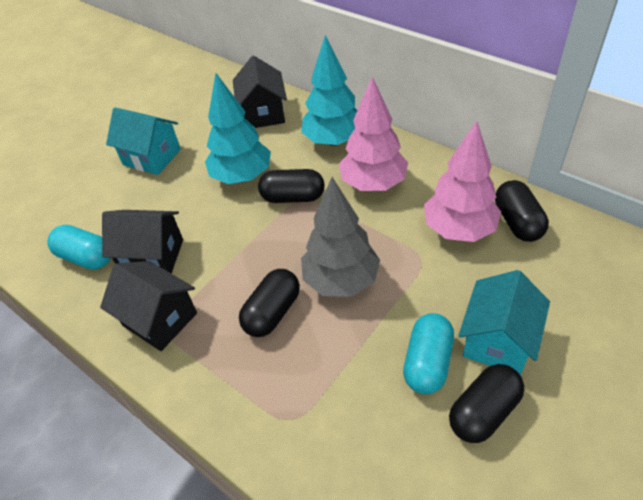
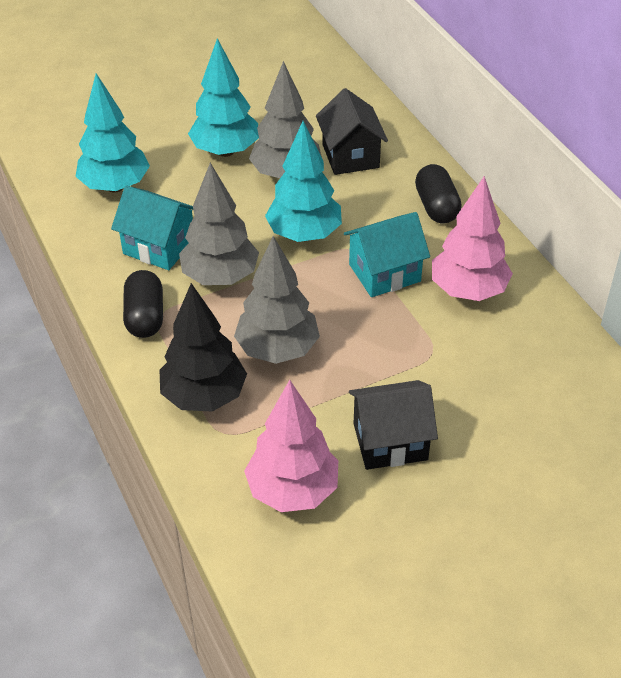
black capsule: [239,269,300,337] [258,169,325,203] [449,364,524,443] [495,180,549,242] = 4 -> [123,270,163,338] [415,164,462,223] = 2
black house: [100,261,197,351] [102,210,183,274] [233,56,287,128] = 3 -> [316,88,388,175] [349,380,438,470] = 2
black tree: none = 0 -> [160,283,247,411] = 1
grey tree: [301,177,380,297] = 1 -> [179,163,259,285] [234,236,320,364] [249,61,322,178] = 3
turquoise capsule: [47,225,111,270] [403,313,454,394] = 2 -> none = 0
turquoise tree: [205,73,271,184] [301,35,357,146] = 2 -> [75,73,150,192] [188,38,259,157] [265,121,342,242] = 3

